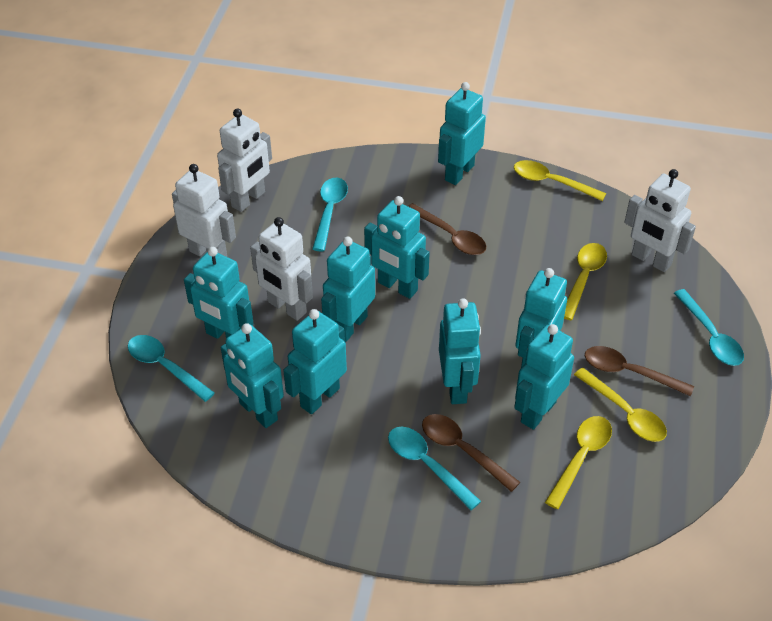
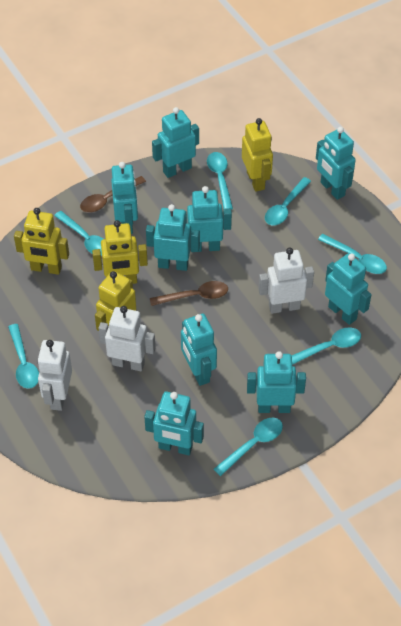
brown spoon: [408,203,486,255] [422,414,520,492] [585,346,694,396] = 3 -> [80,176,146,213] [150,281,228,306] = 2
turquoise spoon: [128,335,215,402] [312,178,348,252] [388,427,481,510] [674,289,744,366] = 4 -> [8,324,39,389] [54,211,103,256] [207,152,233,209] [214,418,283,476] [265,177,311,225] [291,328,361,365] [318,234,387,274] = 7
white robot: [172,164,236,257] [217,108,272,212] [250,217,313,321] [624,169,696,272] = 4 -> [37,340,72,411] [98,306,156,371] [258,247,314,314] = 3
yellow robot: none = 0 -> [14,208,69,275] [92,220,148,284] [95,271,136,331] [242,118,273,192] = 4
yellow spoon: [514,160,606,201] [545,416,612,509] [564,243,607,320] [574,368,667,442] = 4 -> none = 0

